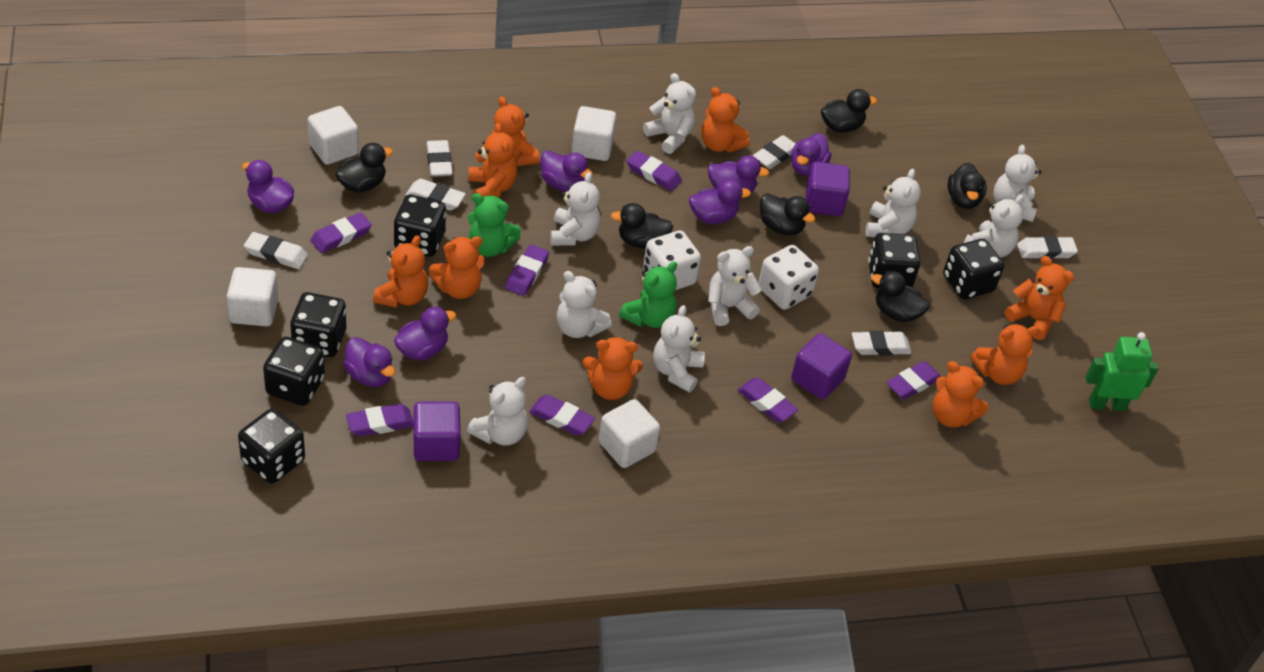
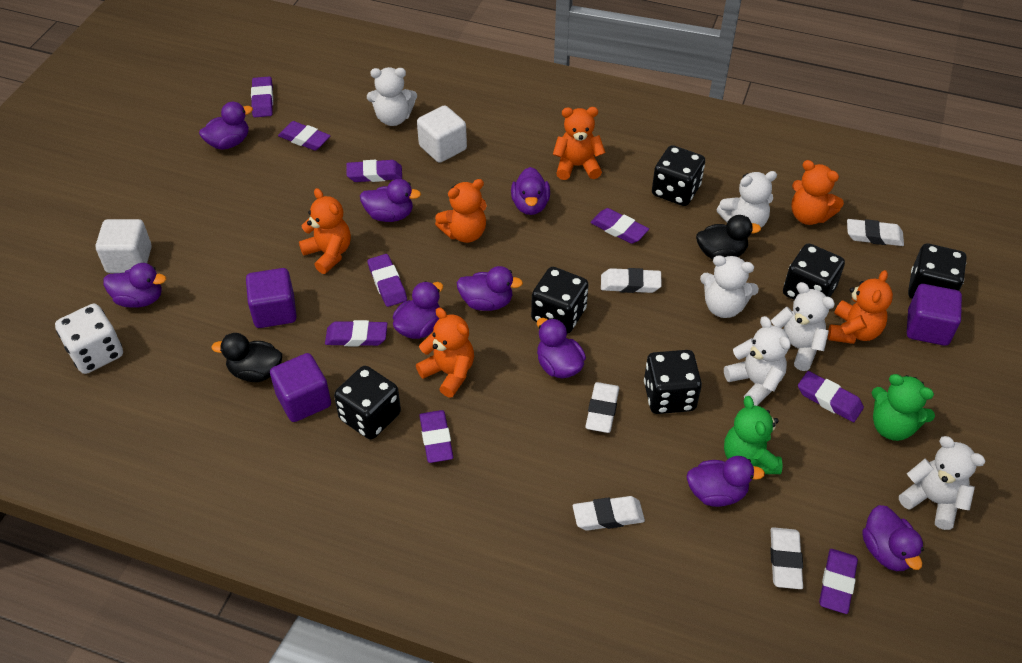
black duck: [335,143,393,193] [611,203,673,249] [760,193,815,236] [821,89,877,133] [871,271,930,322] [948,162,987,209] = 6 -> [211,333,282,382] [696,215,761,259] = 2
green robot: [1086,332,1158,411] = 1 -> none = 0
orange teddy bear: [373,235,428,308] [429,236,485,299] [468,123,517,197] [492,96,540,166] [583,337,643,400] [701,87,750,152] [933,361,988,427] [970,324,1039,385] [1005,256,1074,340] = 9 -> [299,188,351,274] [416,308,474,397] [435,179,487,243] [553,107,606,180] [791,160,844,225] [828,270,893,344] = 6
purple duck: [242,160,294,213] [343,337,395,387] [394,307,456,360] [541,151,593,192] [689,179,751,224] [708,155,769,192] [791,133,832,176] = 7 -> [103,263,166,308] [199,102,253,150] [360,179,421,222] [393,281,443,339] [457,266,523,311] [511,167,550,215] [537,318,586,378] [687,456,765,507] [862,505,924,571] = 9
purple eraser: [311,212,372,253] [346,404,414,437] [505,245,549,296] [529,395,595,436] [627,151,682,191] [738,378,798,422] [886,361,941,400] = 7 -> [251,76,273,117] [278,121,331,151] [325,320,387,346] [346,160,402,182] [367,254,407,307] [419,410,453,463] [590,208,649,244] [798,371,864,422] [819,549,858,614] = 9
white cube: [227,267,278,327] [308,106,359,165] [572,106,616,161] [599,399,660,468] = 4 -> [96,219,152,273] [417,105,467,163] = 2
white dice: [643,230,701,290] [758,245,819,310] = 2 -> [55,304,123,374] = 1
white eraser: [244,232,308,269] [405,179,466,211] [426,140,453,177] [752,135,796,169] [852,330,911,356] [1017,236,1078,259] = 6 -> [573,496,645,531] [585,382,619,433] [601,268,662,293] [770,527,803,589] [847,219,904,246] = 5
white teddy bear: [467,377,528,445] [550,172,600,246] [556,271,612,338] [643,73,696,154] [653,305,705,393] [708,246,762,326] [866,169,921,237] [964,195,1024,258] [993,145,1042,222] = 9 -> [367,67,417,126] [700,255,759,318] [717,171,777,228] [724,316,791,406] [771,282,835,371] [899,436,986,530] = 6

